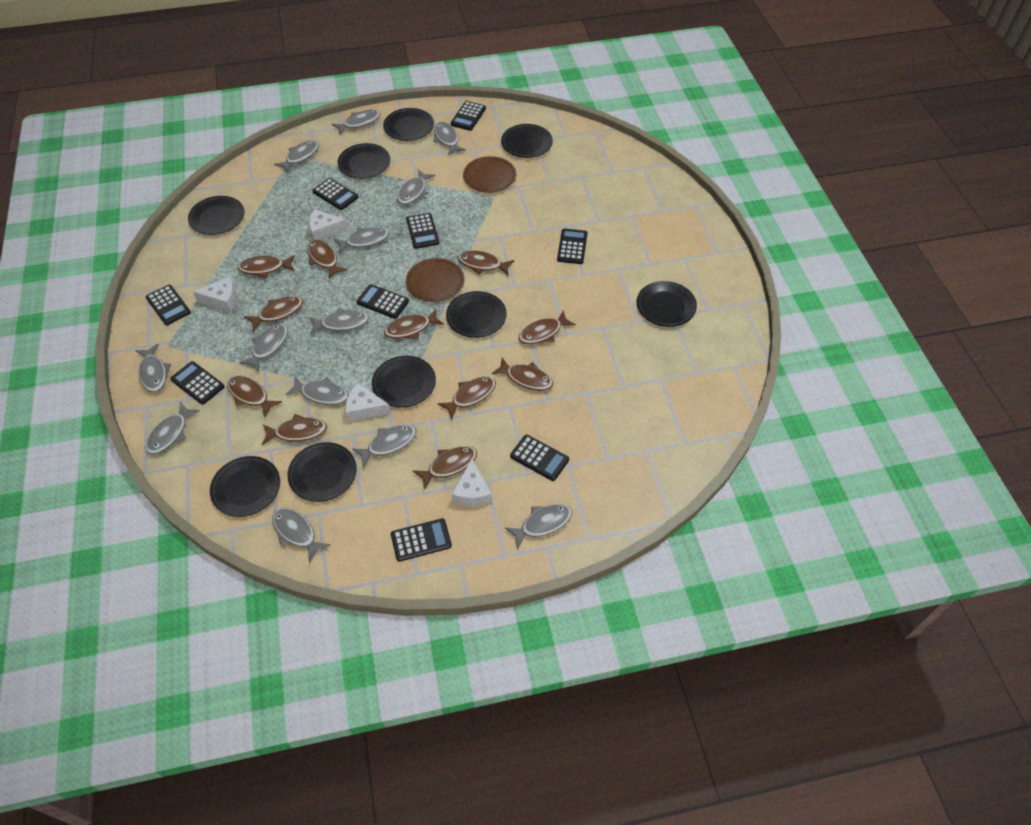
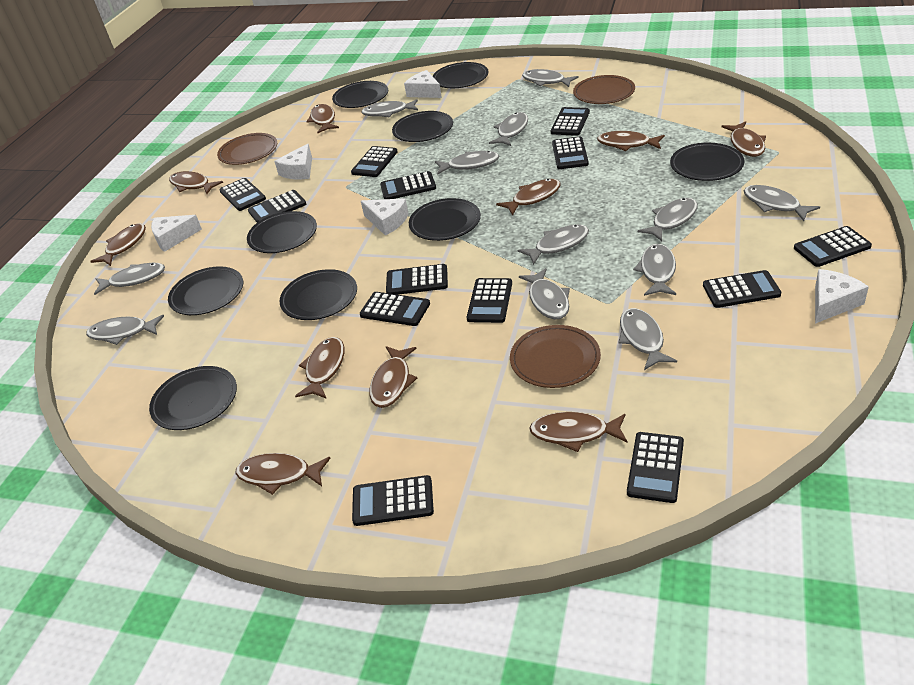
black calculator: [146,285,191,325] [170,361,224,405] [312,178,358,210] [356,284,409,319] [391,518,452,561] [406,213,439,249] [451,101,486,131] [510,435,569,481] [557,229,588,264] = 9 -> [219,178,266,211] [248,190,306,223] [351,146,398,177] [352,475,434,526] [360,292,430,326] [380,171,436,199] [386,264,448,295] [467,278,512,323] [551,107,590,136] [552,137,589,169] [627,432,684,503] [703,270,781,308] [794,226,872,267] = 13
brown fish: [227,375,282,418] [237,255,295,278] [244,296,303,331] [262,414,327,445] [307,239,348,279] [384,309,444,339] [413,446,477,490] [437,376,496,420] [458,250,514,275] [492,358,553,391] [518,310,576,344] = 11 -> [90,223,146,266] [169,171,223,194] [236,453,330,495] [295,337,345,399] [306,104,339,133] [369,346,417,408] [496,179,561,216] [529,412,627,452] [597,131,665,151] [721,121,766,157] = 10
brown plate: [406,258,464,302] [463,156,516,193] = 2 -> [217,133,277,165] [510,325,601,388] [573,75,635,104] = 3
grey fish: [135,344,171,392] [145,402,200,455] [240,324,288,372] [272,508,330,563] [274,140,319,173] [285,377,349,405] [310,308,369,334] [332,110,380,135] [333,227,389,253] [352,425,416,467] [397,170,435,205] [433,122,466,155] [505,504,573,549] = 13 -> [86,315,164,345] [94,263,165,295] [361,99,418,117] [435,151,500,175] [489,112,528,146] [517,225,589,265] [519,268,570,319] [522,69,579,87] [618,308,677,370] [633,244,676,296] [638,198,698,241] [744,185,820,221] = 12
white cheese: [193,277,236,312] [309,209,349,240] [346,383,391,422] [451,459,492,506] = 4 -> [151,215,202,252] [274,144,312,179] [361,198,409,236] [404,70,442,98] [815,269,869,324] = 5

